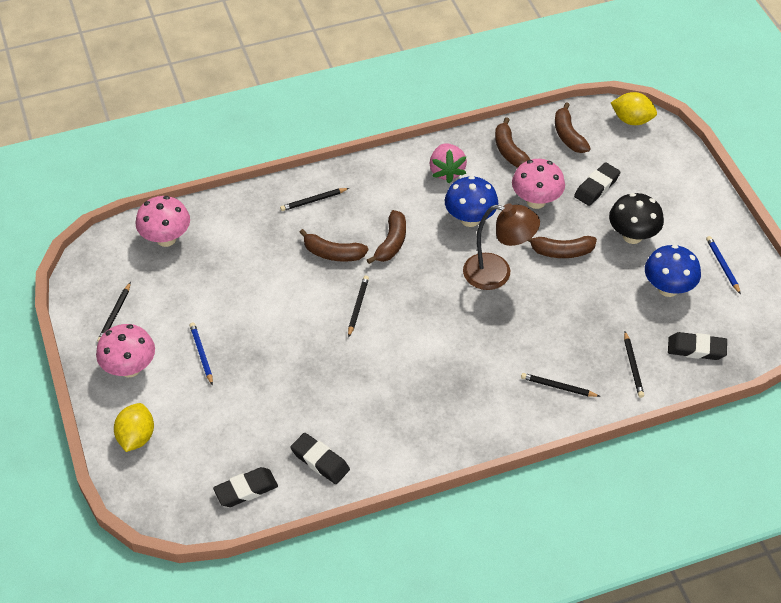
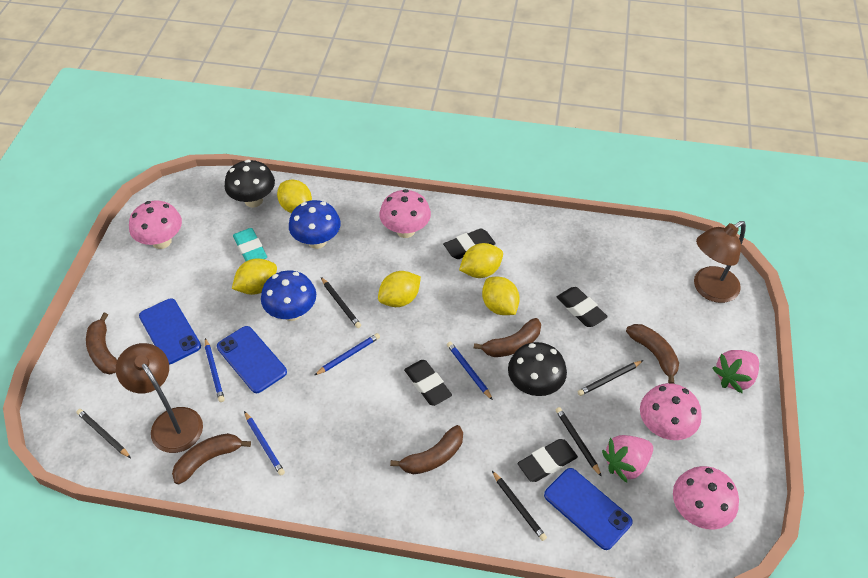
black mushroom: [609,193,664,244] = 1 -> [225,160,275,208] [508,342,567,396] = 2
blue pencil: [189,322,213,386] [706,236,741,294] = 2 -> [205,338,225,402] [244,411,285,476] [315,333,380,375] [447,342,493,400] = 4
blue phone: none = 0 -> [139,298,201,365] [217,326,287,393] [544,468,633,550] = 3
brown lamp: [463,204,540,290] = 1 -> [116,343,203,453] [694,221,746,303] = 2
pink mushroom: [96,324,155,378] [136,196,190,247] [512,159,565,209] = 3 -> [129,200,182,249] [380,189,431,238] [640,383,702,440] [673,466,739,530] = 4
pink strawberry: [429,143,467,183] = 1 -> [602,435,653,483] [713,350,759,393] = 2
turquoise eraser: none = 0 -> [233,228,267,261] = 1
yellow lemon: [114,403,154,452] [611,92,657,125] = 2 -> [232,258,277,295] [277,179,312,213] [378,271,421,307] [459,243,503,278] [482,277,520,315] = 5

